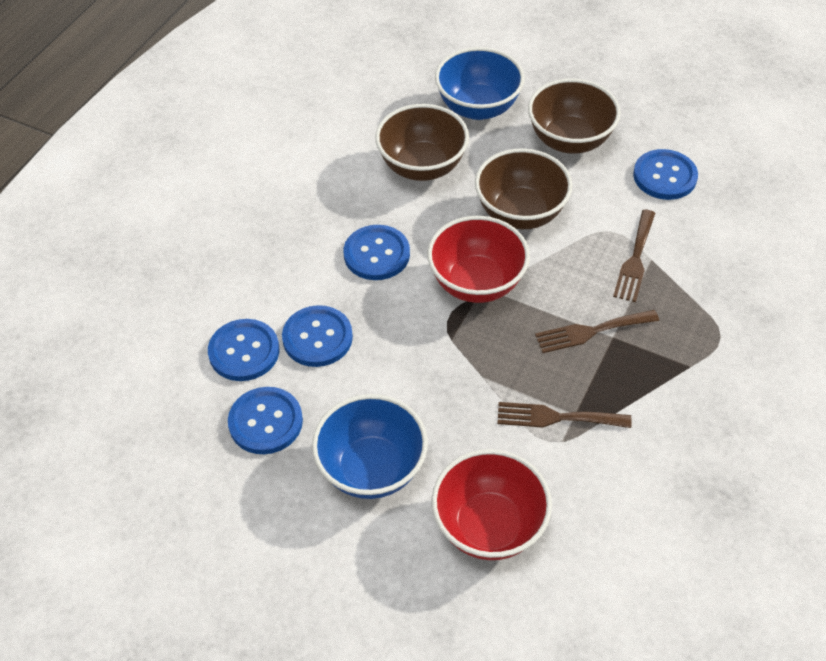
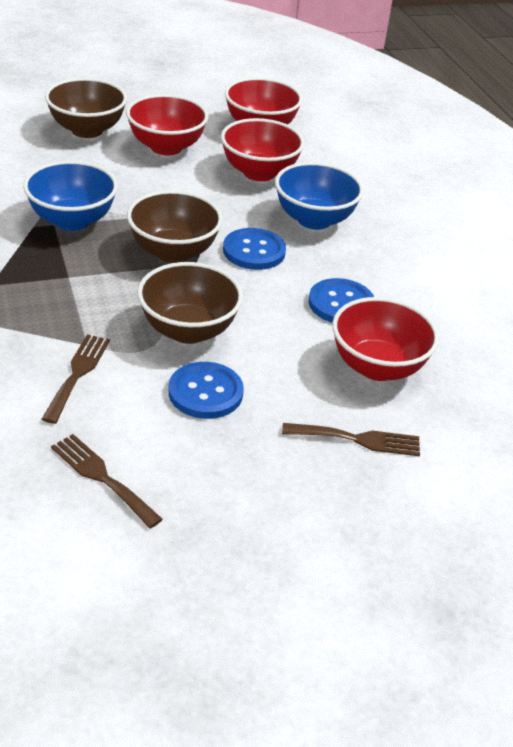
blue button: [208,319,279,381] [228,387,303,454] [282,305,353,367] [344,225,410,280] [633,149,698,200] = 5 -> [168,362,244,419] [223,228,286,270] [309,278,374,323] = 3
red bowl: [427,216,530,303] [432,449,552,560] = 2 -> [126,94,209,155] [221,118,305,181] [225,77,303,125] [332,297,439,381] = 4

